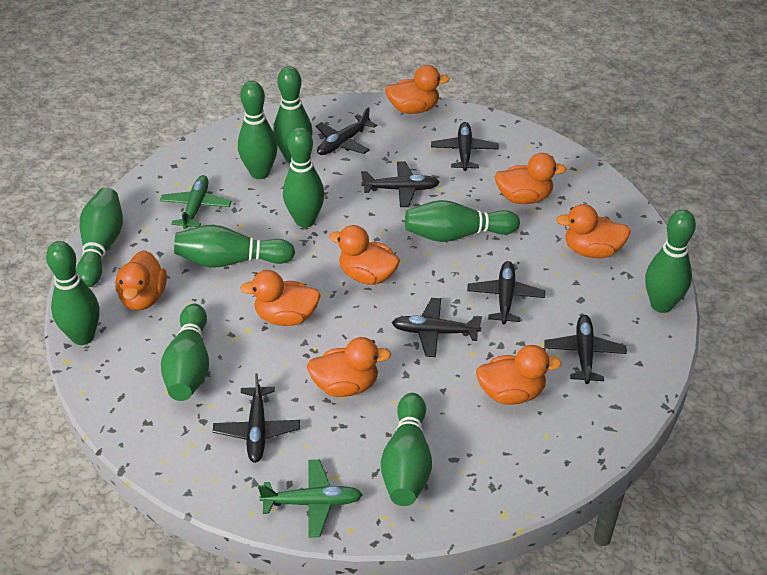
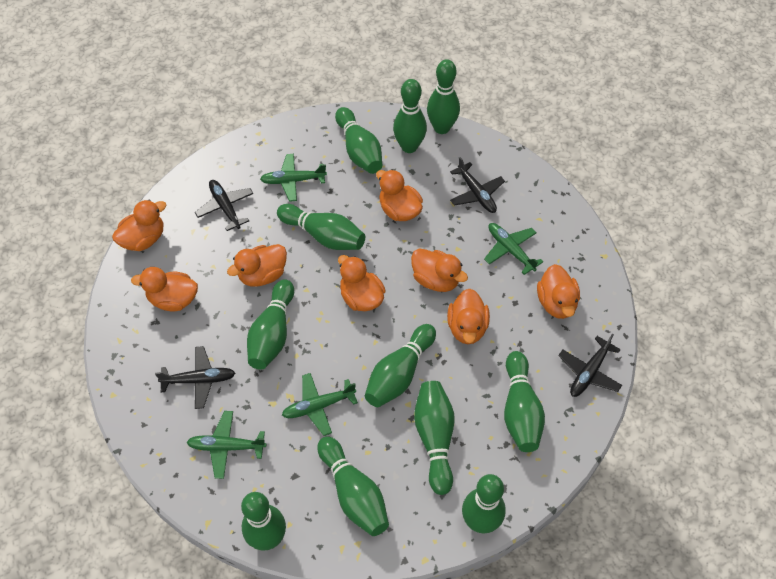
black plane: [213,373,300,463] [316,107,377,155] [361,161,440,207] [392,298,482,357] [431,122,499,171] [467,261,545,324] [544,315,627,384] = 7 -> [155,346,235,409] [195,180,253,231] [450,157,505,213] [558,333,622,397] = 4
green bowling pin: [46,241,100,345] [76,188,123,287] [161,304,209,401] [174,225,295,267] [238,81,278,179] [274,66,313,163] [283,127,325,227] [381,393,432,506] [405,200,520,242] [645,210,696,313] = 10 -> [241,492,286,551] [247,279,294,370] [277,204,365,250] [317,436,389,536] [335,107,382,174] [365,324,436,407] [393,79,427,153] [414,381,455,495] [427,59,460,134] [462,474,506,533] [504,351,545,452] = 11
green plane: [160,175,232,229] [258,460,363,538] = 2 -> [187,411,266,479] [260,154,327,202] [282,373,358,436] [484,223,543,275] = 4

